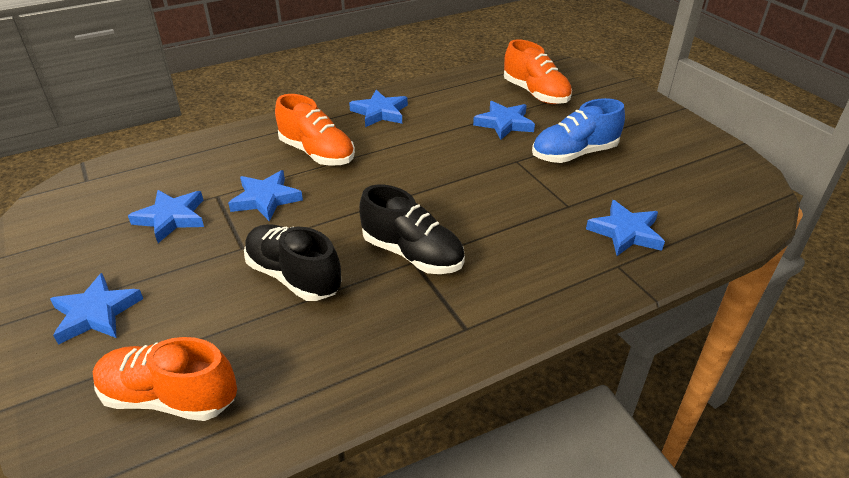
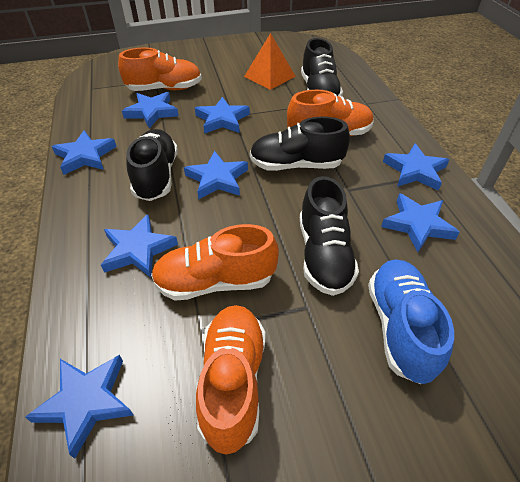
black shoe: [244,224,342,301] [359,185,465,274] = 2 -> [126,129,178,201] [250,116,350,171] [300,176,359,296] [301,38,343,96] = 4
blue star: [50,273,143,345] [128,190,204,243] [228,170,303,222] [349,90,408,127] [473,101,535,140] [586,200,665,256] = 6 -> [25,355,134,459] [52,130,117,175] [101,214,178,278] [122,92,179,128] [184,151,248,199] [195,97,250,134] [381,193,460,252] [383,143,449,191] = 8
orange pyramid: none = 0 -> [244,33,296,90] = 1
orange shoe: [93,337,237,421] [275,94,355,166] [504,40,572,104] = 3 -> [118,47,202,91] [151,224,279,301] [196,305,265,455] [287,90,374,136] = 4

